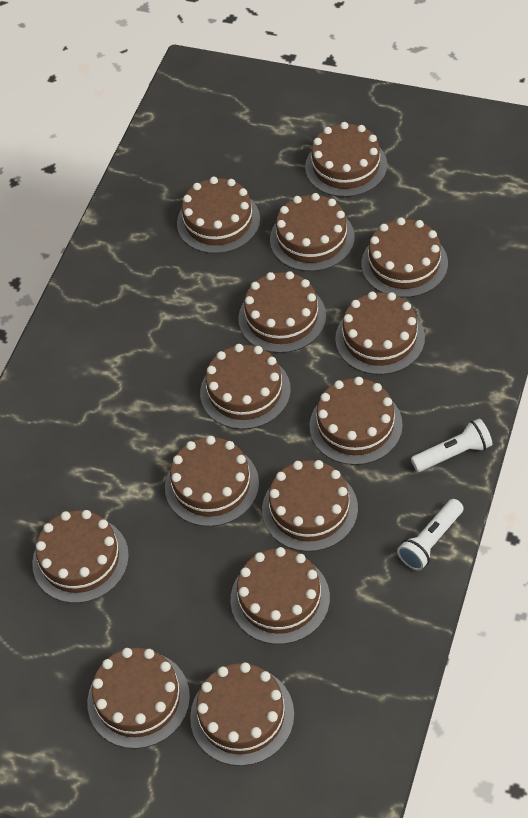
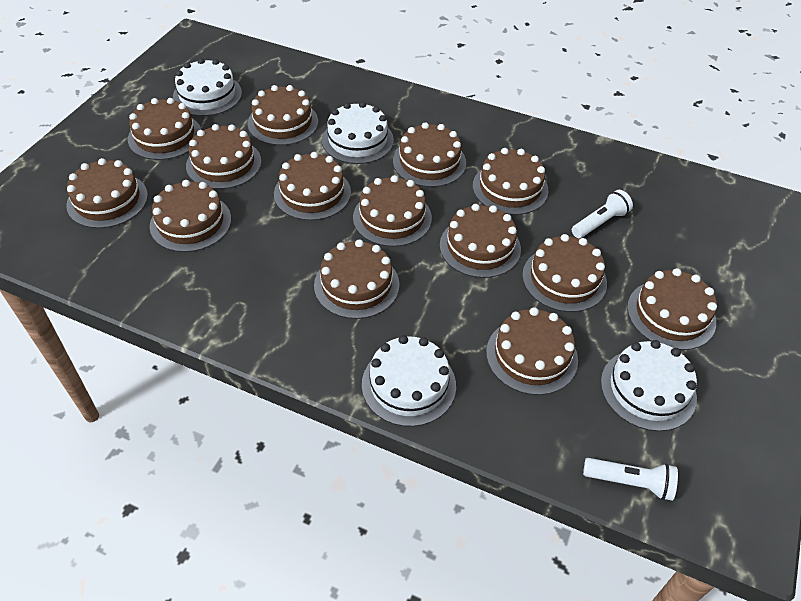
white cake: none = 0 -> [173,58,242,116] [322,102,394,164] [362,335,456,427] [601,340,697,431] = 4

